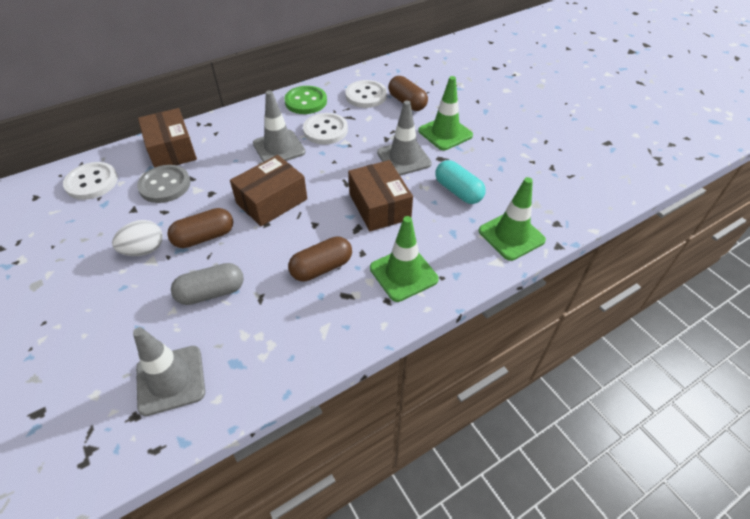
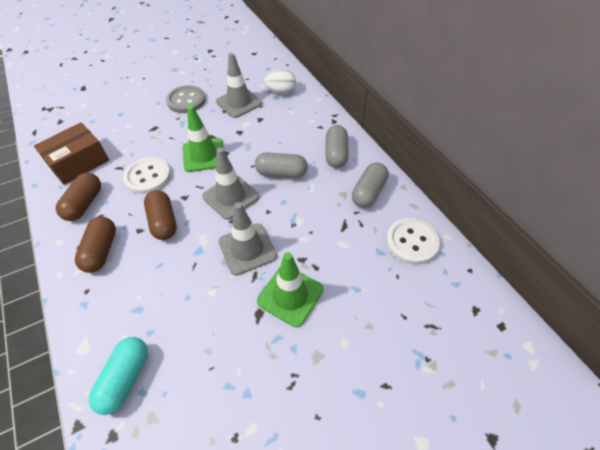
brown box: [138,108,197,168] [230,155,307,226] [348,160,413,231] = 3 -> [34,123,109,185] = 1
green button: [284,86,327,114] = 1 -> none = 0
green traffic cone: [370,216,439,302] [418,76,473,150] [479,177,546,261] = 3 -> [183,105,224,172] [257,252,324,327] = 2
grey capsule: [171,263,244,305] = 1 -> [255,152,308,178] [325,125,349,168] [352,163,389,208] = 3
white button: [63,162,118,200] [303,113,348,145] [345,80,387,108] = 3 -> [123,157,171,194] [386,218,440,265] = 2

